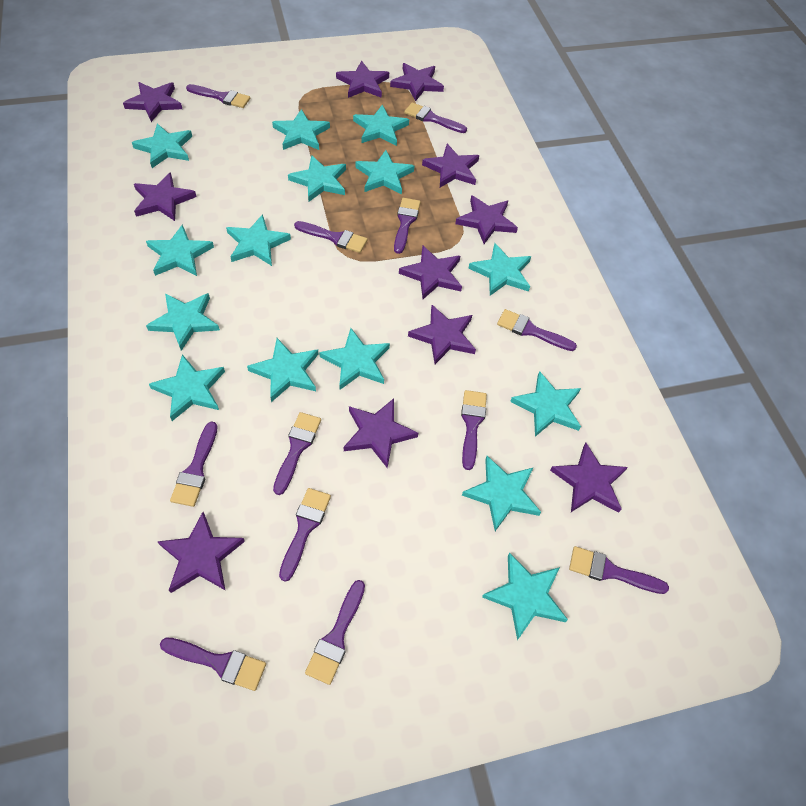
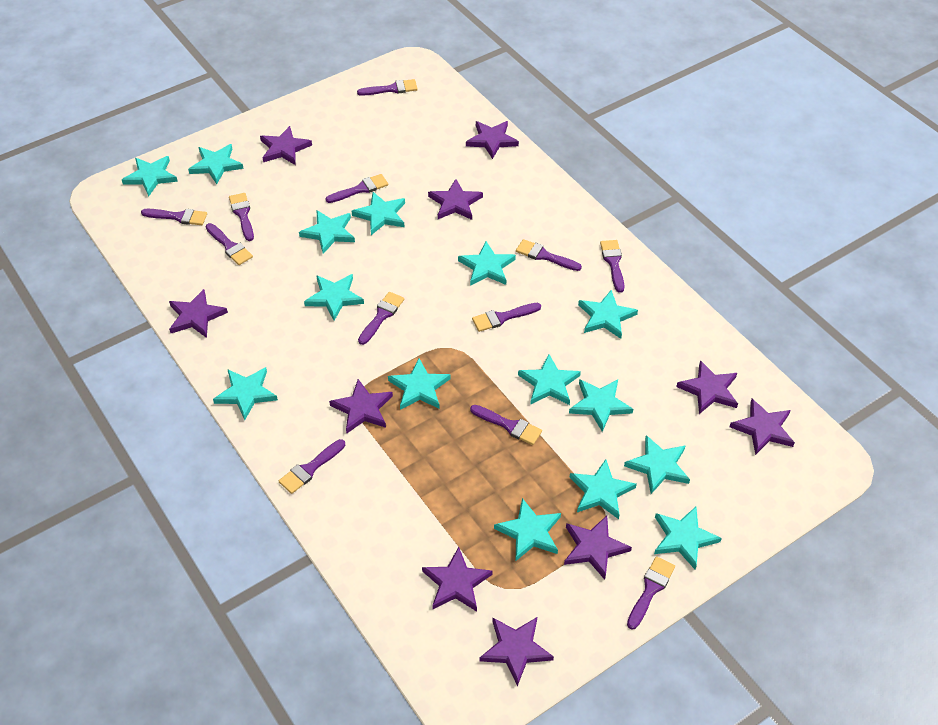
purple star: [123,82,182,122] [134,172,197,221] [157,512,245,593] [336,61,389,98] [344,398,418,468] [390,63,444,101] [399,245,462,299] [408,305,476,364] [422,144,479,187] [455,195,518,244] [550,443,628,513] = 11 -> [169,289,228,338] [260,126,312,165] [329,379,393,434] [422,547,493,612] [428,179,483,220] [466,121,519,159] [479,617,554,686] [564,516,632,580] [676,360,738,414] [730,399,795,455] = 10

